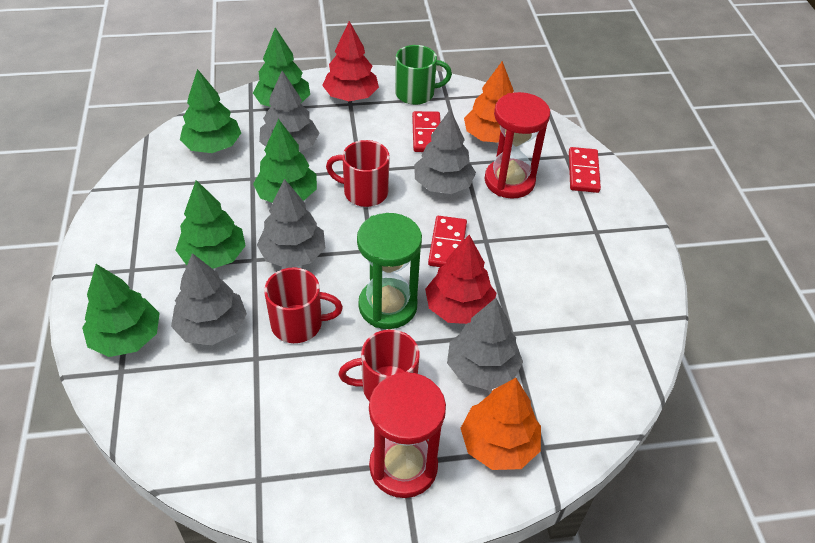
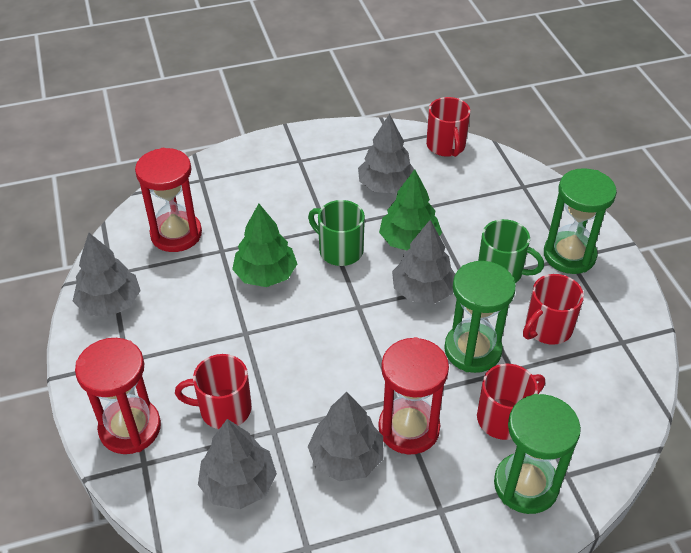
green hourglass: [357,213,422,329] = 1 -> [444,261,516,373] [494,394,581,514] [544,168,617,274] = 3
green mug: [395,45,452,105] = 1 -> [308,200,365,266] [478,219,544,283] = 2
green tree: [82,264,160,357] [176,180,246,269] [180,69,241,153] [253,28,310,107] [253,119,317,203] = 5 -> [232,203,297,287] [379,169,442,251] = 2
orange tree: [461,378,541,470] [464,61,514,143] = 2 -> none = 0
red domino: [412,111,441,152] [428,216,467,267] [569,147,601,193] = 3 -> none = 0
red hourglass: [369,372,446,498] [485,92,550,198] = 2 -> [75,338,161,454] [135,148,202,252] [378,337,449,455] = 3
red mug: [264,267,343,343] [326,140,390,207] [339,330,420,401] = 3 -> [175,354,252,429] [426,97,471,157] [477,364,545,440] [523,274,584,345] = 4
red tree: [322,21,379,101] [425,235,496,324] = 2 -> none = 0

